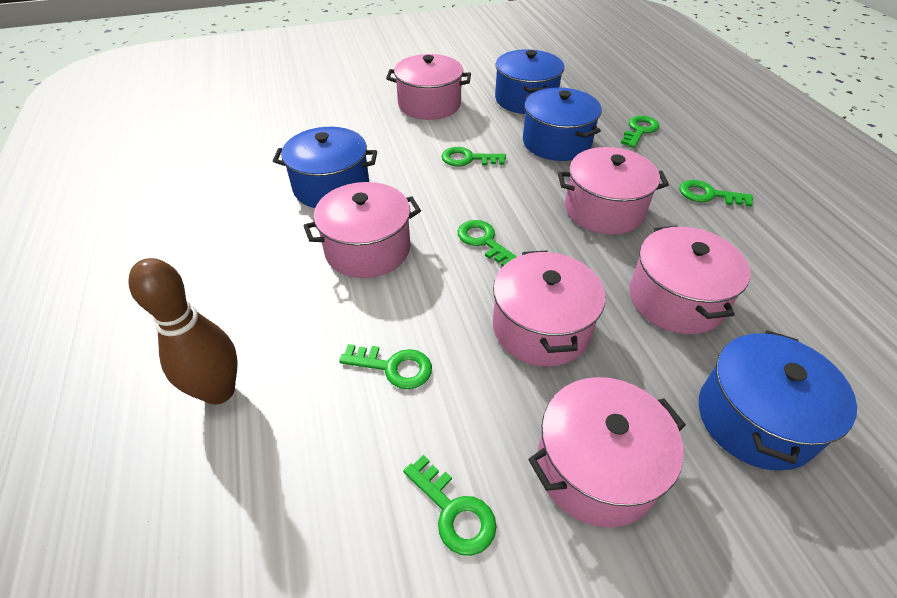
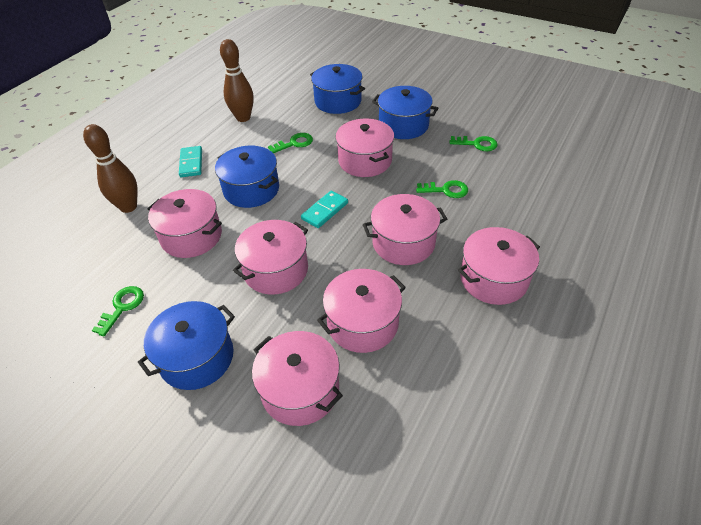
brown bowling pin: [128,258,238,405] = 1 -> [83,124,138,213] [220,39,254,122] = 2
green key: [339,344,432,389] [403,455,497,556] [441,147,506,166] [458,220,517,267] [621,116,659,148] [679,180,753,207] = 6 -> [92,286,144,337] [268,133,313,153] [416,180,468,198] [449,136,498,151] = 4
pink pot: [304,182,421,278] [386,54,471,120] [493,250,605,366] [528,377,686,528] [558,147,669,235] [630,226,750,334] = 6 -> [148,189,222,258] [233,220,308,295] [252,331,343,426] [317,269,406,353] [336,119,394,177] [363,194,447,265] [458,227,540,305] = 7
turquoise domino: none = 0 -> [179,146,202,177] [301,191,348,228] = 2

